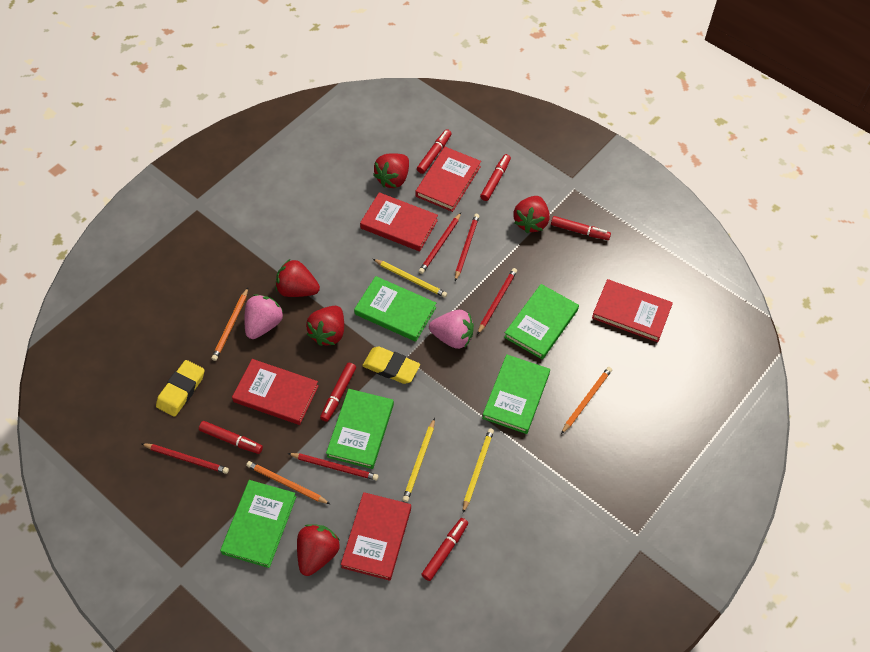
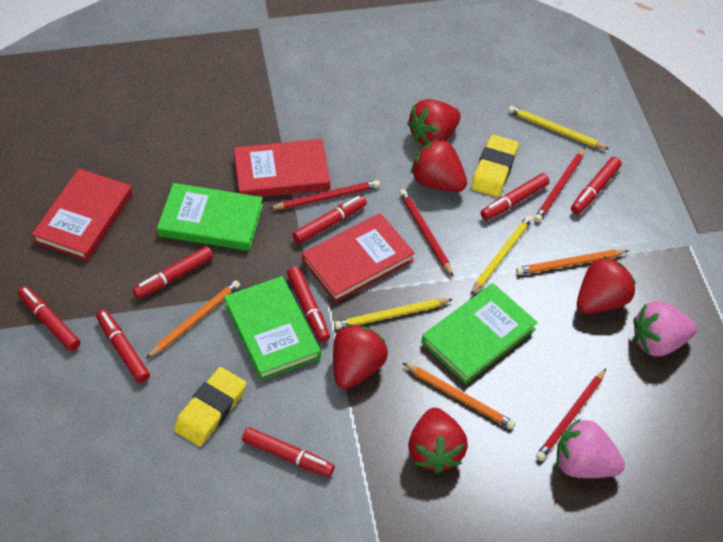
green book: [220,480,296,568] [326,389,394,469] [354,276,436,342] [482,354,550,434] [504,284,579,360] = 5 -> [157,183,263,251] [224,276,321,381] [421,283,538,384] = 3
red book: [232,359,319,425] [341,492,411,581] [360,192,438,251] [415,147,481,212] [592,279,673,342] = 5 -> [31,169,132,261] [234,139,330,197] [302,213,415,303] = 3
red marker: [199,421,263,454] [320,363,356,422] [417,129,452,174] [421,518,468,581] [480,154,511,201] [551,216,611,240] = 6 -> [18,286,80,351] [96,310,150,383] [133,246,213,299] [242,427,334,477] [287,266,330,342] [293,195,367,244] [480,173,549,220] [571,157,622,214] = 8
red pencil: [141,443,229,474] [288,453,379,480] [419,213,461,274] [455,214,479,281] [477,268,517,335] = 5 -> [269,180,380,209] [399,189,454,277] [534,147,586,222] [536,369,606,461] = 4

